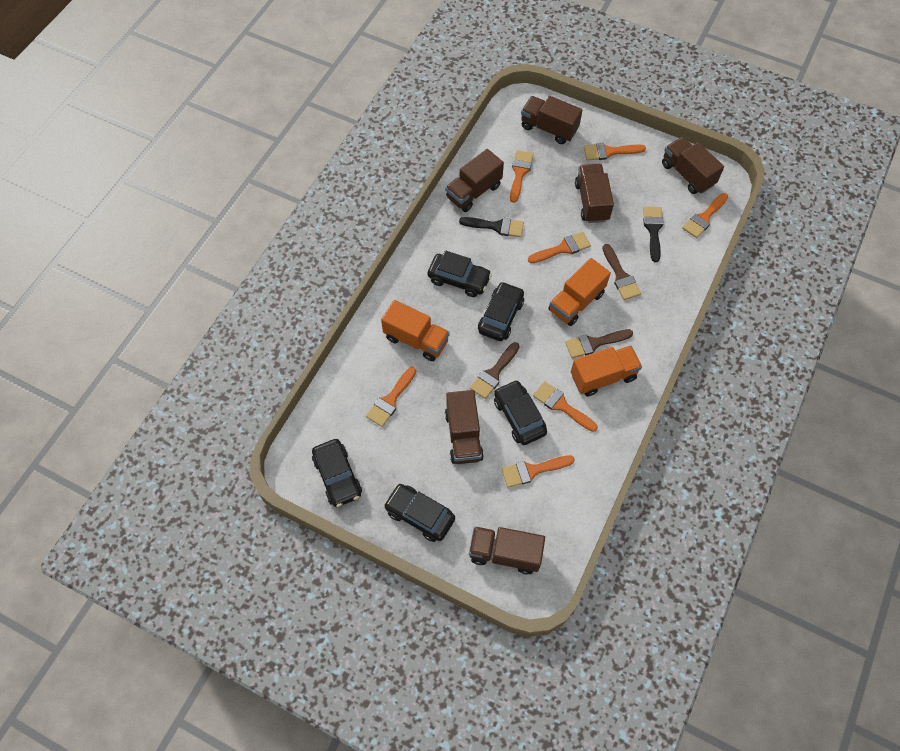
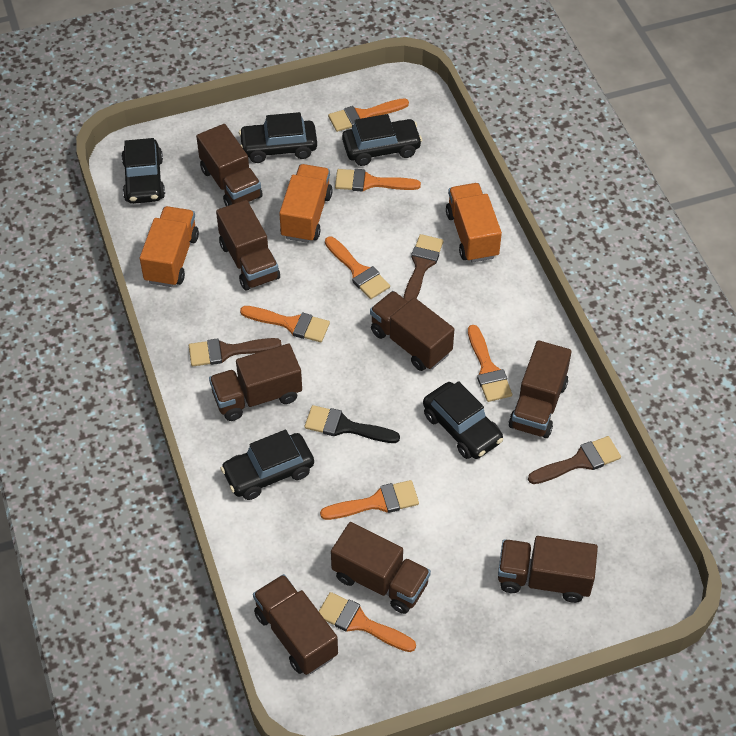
black brush: [459,217,524,237] [643,206,664,262] = 2 -> [304,405,400,443] = 1
brown truck: [445,149,504,212] [445,390,484,464] [469,526,545,574] [521,96,582,144] [575,164,614,223] [662,137,724,194] = 6 -> [196,124,263,206] [209,344,302,421] [216,200,280,291] [253,574,338,675] [331,522,431,614] [370,291,454,371] [498,536,598,603] [509,340,572,438] = 8

